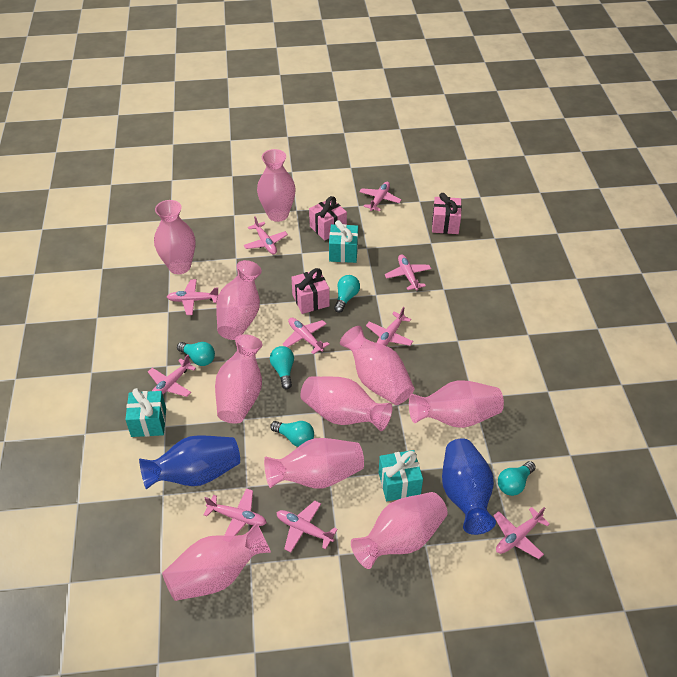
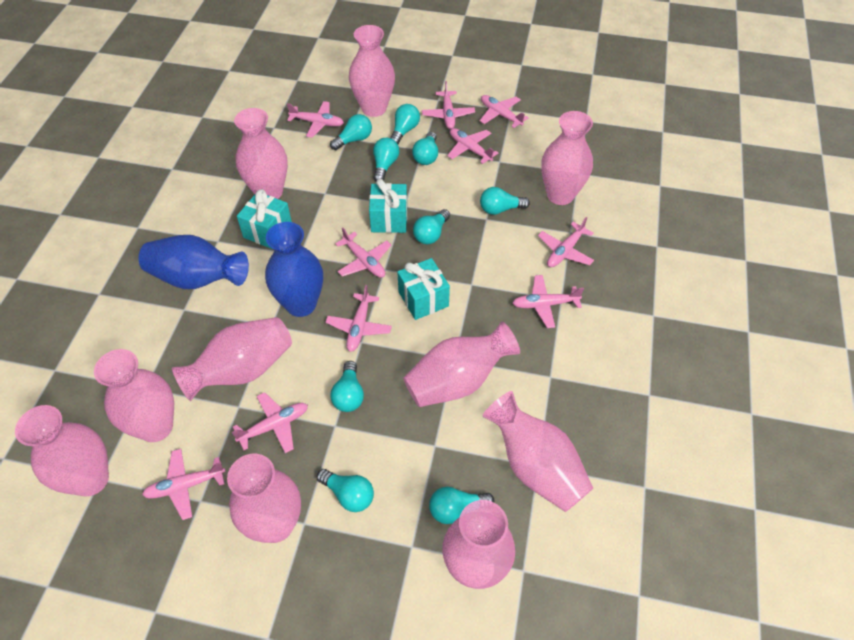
pink gift: [291,268,330,314] [309,196,347,241] [432,193,462,234] = 3 -> none = 0
turquoise light bulb: [177,342,215,366] [270,346,294,389] [270,421,314,447] [334,275,360,313] [498,461,536,496] = 5 -> [317,469,374,512] [330,114,372,150] [330,361,364,412] [373,138,399,181] [391,104,420,144] [412,132,438,165] [413,209,450,244] [429,487,494,524] [480,187,530,215] = 9

